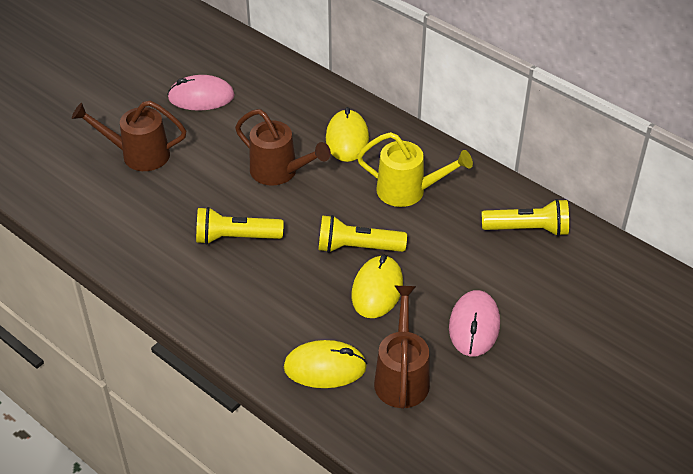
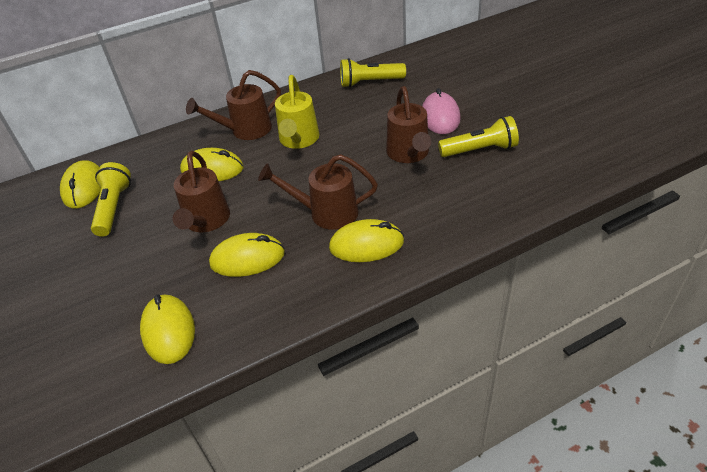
brown watering can: [72,101,186,171] [235,109,331,185] [374,286,430,409] = 3 -> [173,151,230,232] [186,70,281,140] [258,154,378,230] [386,86,431,163] = 4
pink mouse: [167,75,235,111] [449,290,500,356] = 2 -> [422,88,461,134] = 1
yellow mouse: [284,340,367,388] [326,107,369,162] [351,255,403,318] = 3 -> [60,160,101,208] [140,295,195,364] [180,148,243,181] [209,233,285,277] [329,219,404,262] = 5

